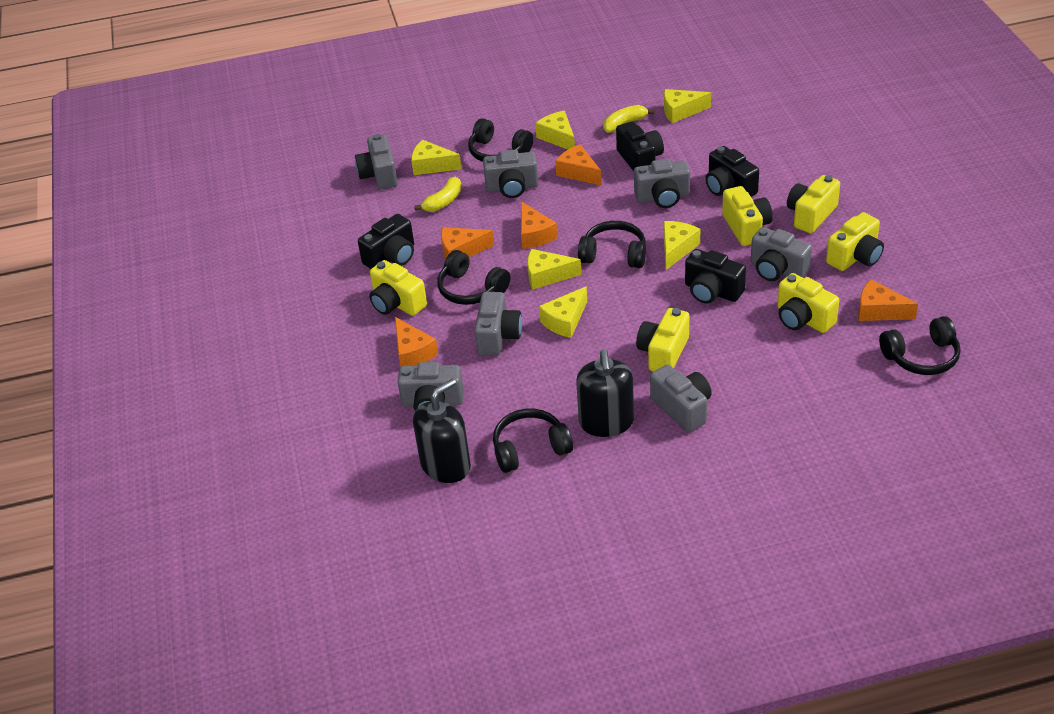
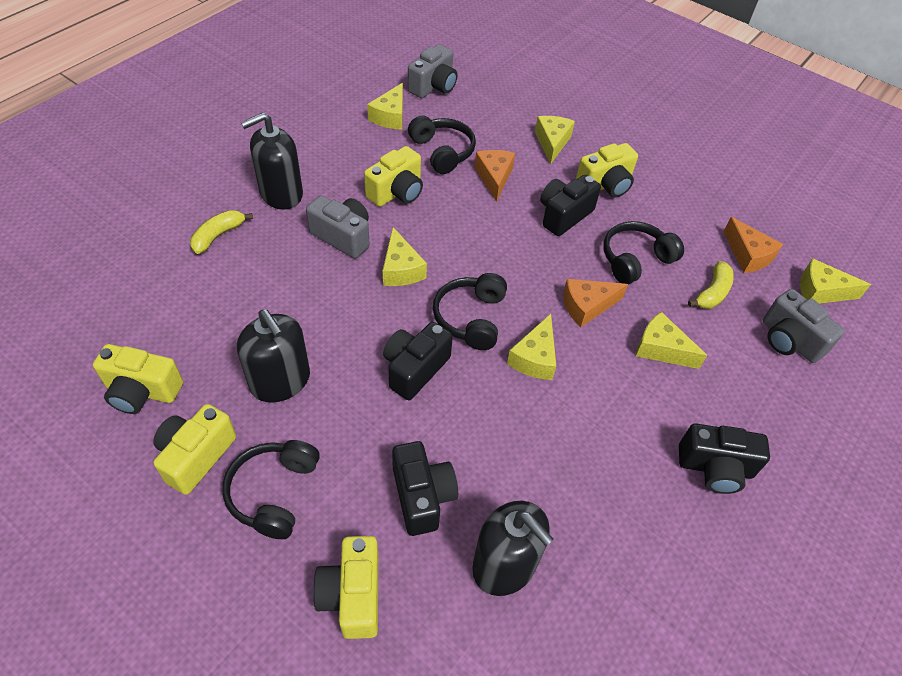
black headphones: [437,250,510,305] [468,118,533,162] [493,409,573,473] [578,221,646,268] [879,316,961,375] = 5 -> [222,440,320,539] [408,116,476,174] [433,273,507,350] [603,221,684,284] = 4
black soap dispenser: [413,379,471,483] [576,350,634,437] = 2 -> [237,309,310,403] [241,112,303,210] [472,501,553,596] = 3
grey camera: [355,134,398,190] [397,362,464,411] [474,292,522,356] [483,150,538,198] [634,159,690,208] [650,364,712,432] [751,227,812,281] = 7 -> [306,195,370,258] [408,44,458,98] [763,289,845,363] = 3
orange cheese: [395,317,438,367] [441,227,494,259] [521,201,558,249] [555,144,602,186] [858,280,918,321] = 5 -> [474,150,515,202] [563,279,628,328] [723,217,783,273] = 3
yellow camera: [369,260,427,316] [636,308,689,372] [722,186,773,246] [777,273,839,333] [787,175,840,233] [826,212,884,271] = 6 -> [93,344,183,414] [153,404,236,495] [313,536,378,639] [364,146,423,207] [576,143,638,197] = 5

